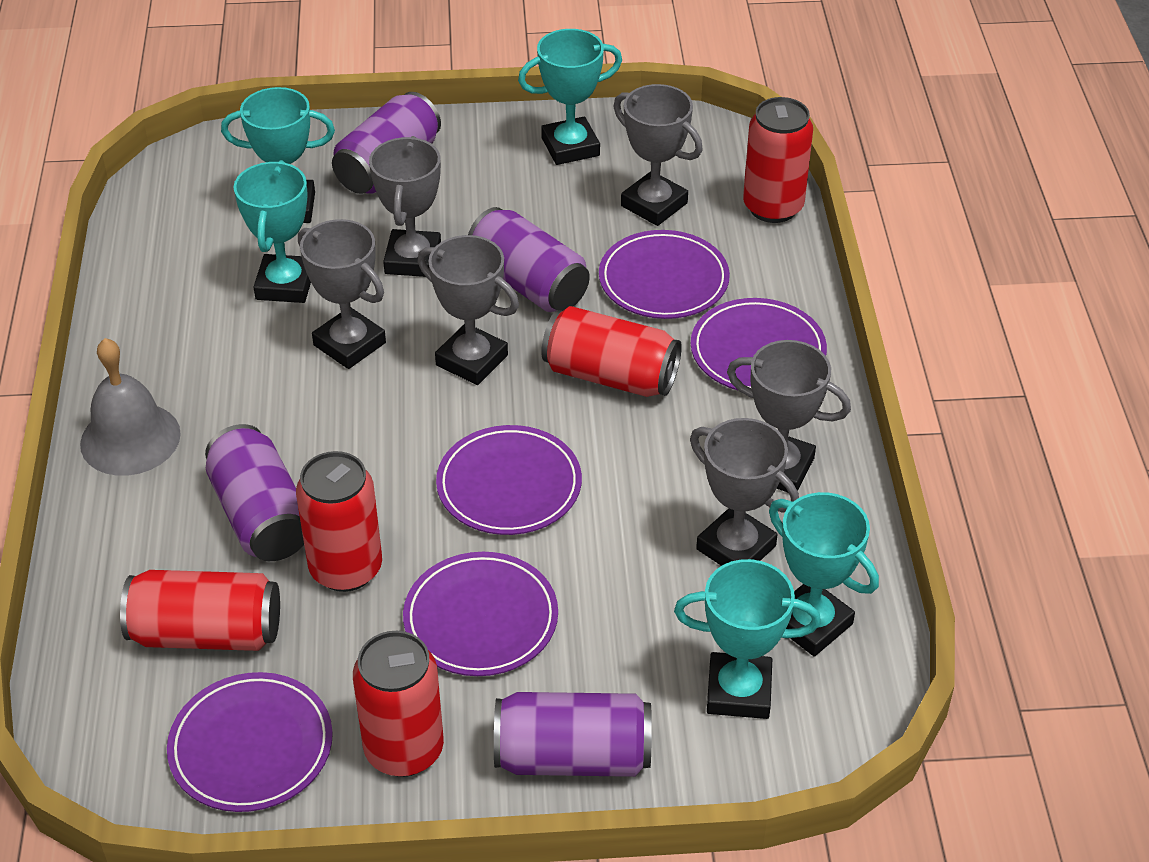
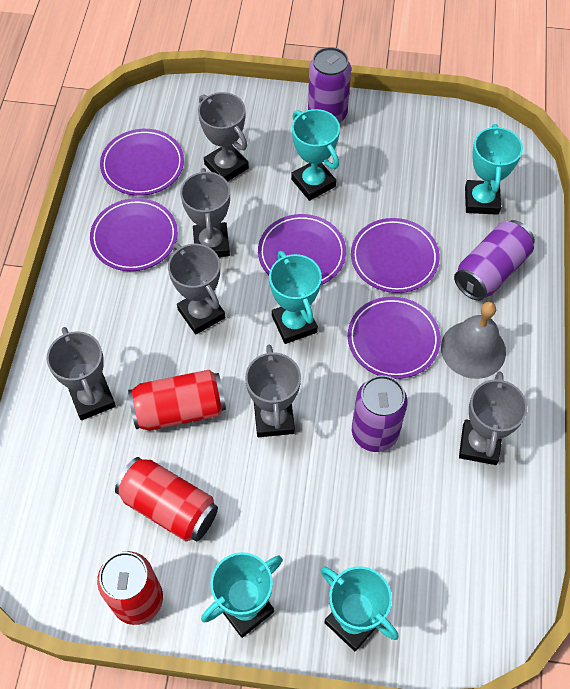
purple can: [205,424,304,561] [332,92,441,194] [468,207,590,312] [494,692,652,777] = 4 -> [308,47,351,123] [352,375,408,452] [454,220,535,301] = 3
red can: [120,570,280,651] [296,451,382,592] [353,631,444,777] [541,306,682,397] [743,97,813,223] = 5 -> [97,551,163,625] [115,457,218,542] [128,370,226,431] = 3

